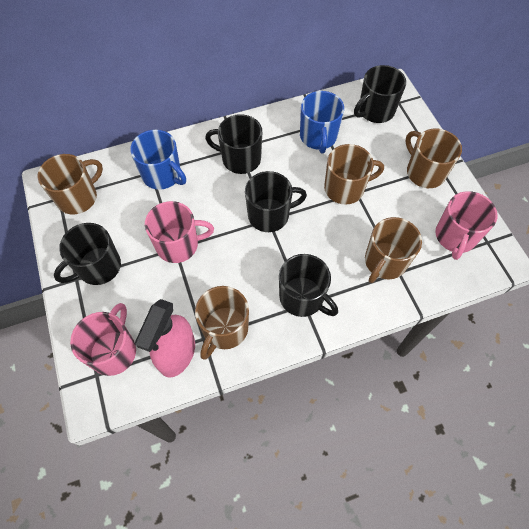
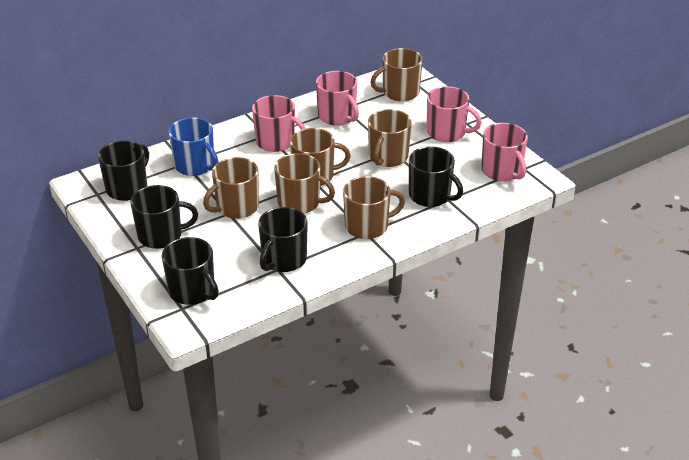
blue mug: [130,130,186,190] [300,91,344,153] = 2 -> [169,118,219,176] = 1
brown mug: [38,154,103,214] [195,286,249,360] [324,144,384,205] [365,217,422,283] [405,128,462,188] = 5 -> [203,157,259,219] [274,153,335,214] [290,128,351,186] [343,176,405,239] [368,109,412,167] [371,48,423,101] = 6
pink mug: [70,303,136,376] [145,201,214,263] [435,191,497,260] = 3 -> [252,95,306,152] [316,71,359,126] [427,86,482,142] [481,123,528,181] = 4
pink spray bottle: [135,299,195,378] = 1 -> none = 0

